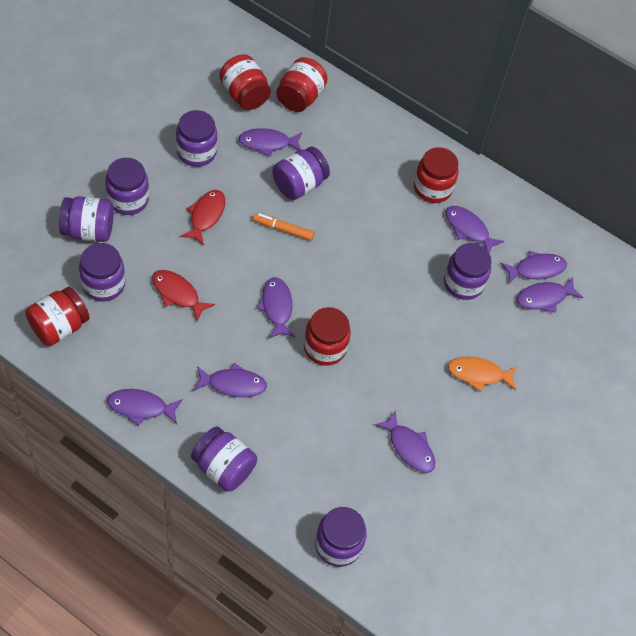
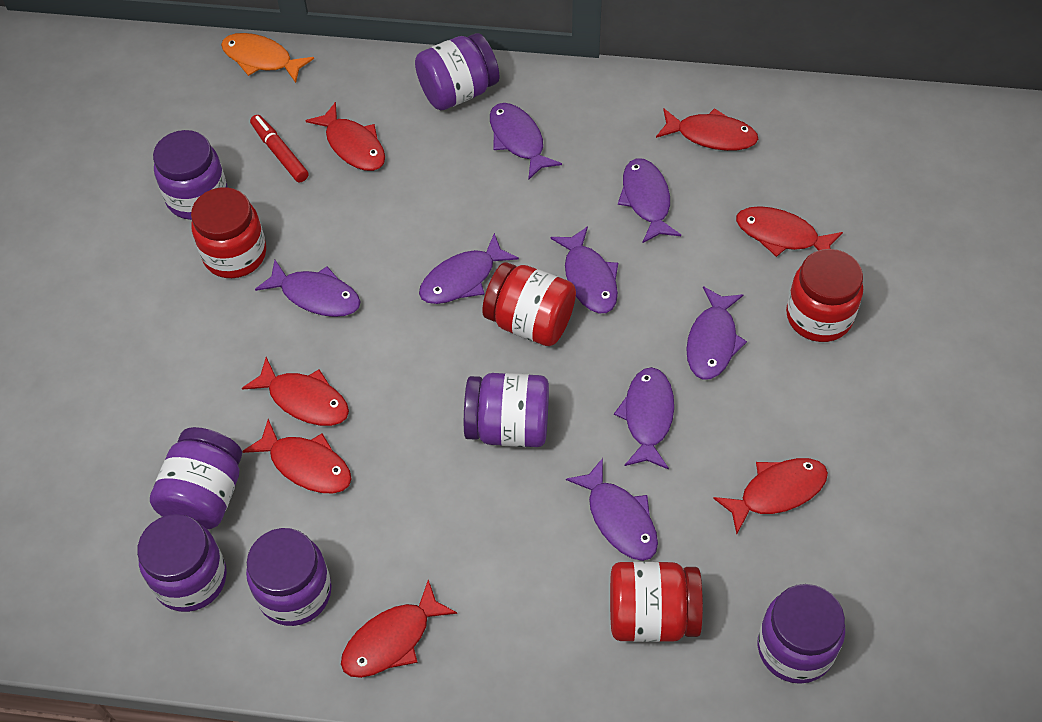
orange marker: [253,213,314,241] = 1 -> none = 0
purple jar: [59,196,113,242] [79,243,125,302] [105,158,149,215] [176,110,217,167] [191,426,257,492] [272,147,330,200] [315,507,367,567] [444,243,491,300] = 8 -> [137,514,227,612] [150,427,242,530] [153,130,227,220] [246,528,332,626] [415,33,499,110] [464,373,549,447] [758,584,845,684] = 7
red fish: [152,270,215,321] [180,190,225,246] = 2 -> [242,357,349,426] [242,419,352,493] [305,102,385,171] [341,580,457,678] [656,108,758,151] [713,458,828,534] [736,206,843,257] = 7
red jar: [25,287,89,346] [220,55,271,110] [276,57,328,112] [304,307,351,366] [414,147,459,203] = 5 -> [191,187,266,278] [482,262,576,346] [610,561,703,642] [786,249,863,342] = 4
red marker: none = 0 -> [250,115,309,182] = 1

